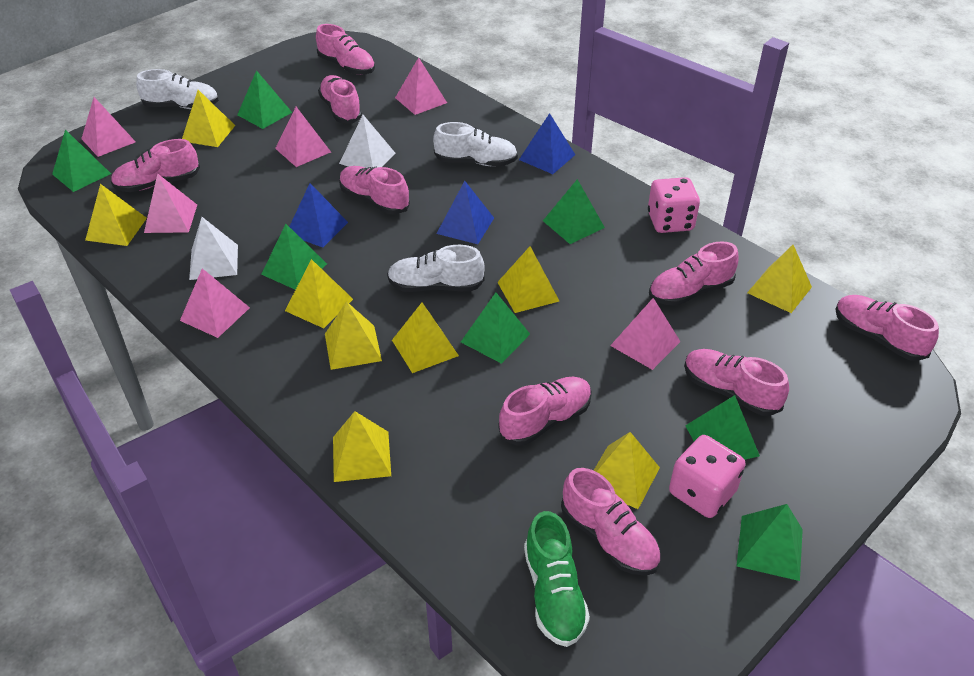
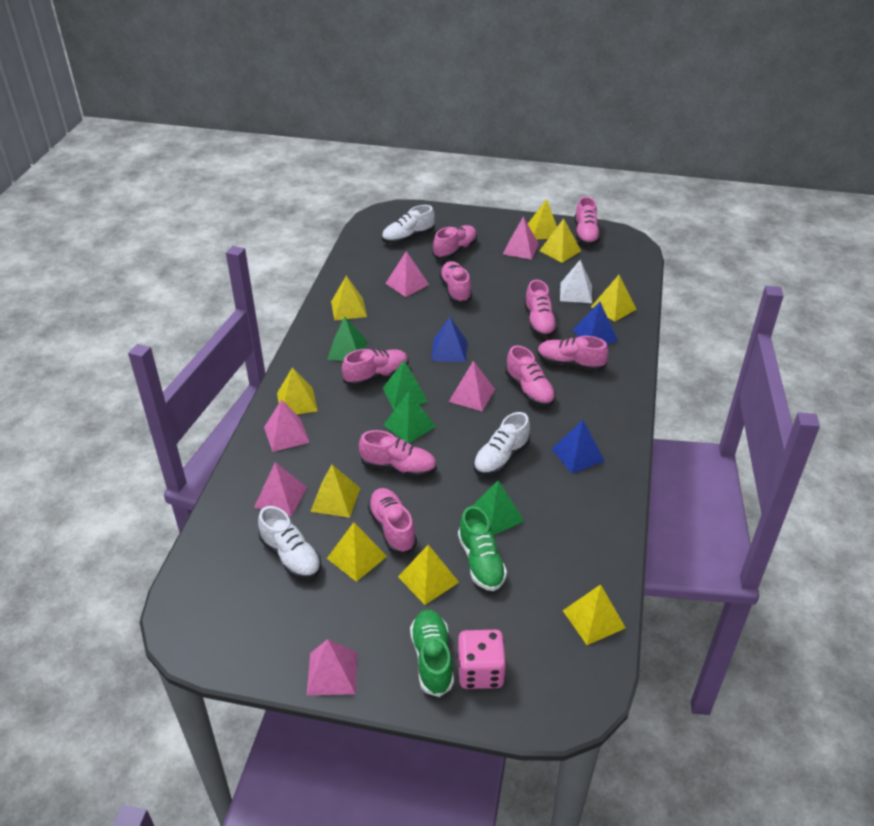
green pyramid: [52,130,111,192] [237,70,292,129] [261,224,327,290] [461,293,530,364] [543,179,605,244] [685,395,760,460] [737,504,803,581] = 7 -> [327,316,367,361] [383,360,428,410] [384,391,436,443] [472,480,524,536] = 4
green shoe: [524,511,590,647] = 1 -> [410,609,454,697] [458,506,507,591] = 2
pink dice: [648,177,700,233] [669,435,746,518] = 2 -> [457,630,506,689] = 1
white pyramid: [189,217,238,280] [339,115,396,168] = 2 -> [560,260,592,303] = 1

